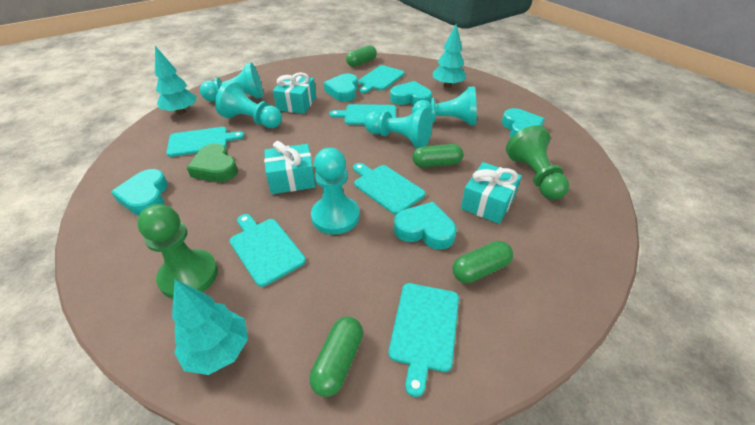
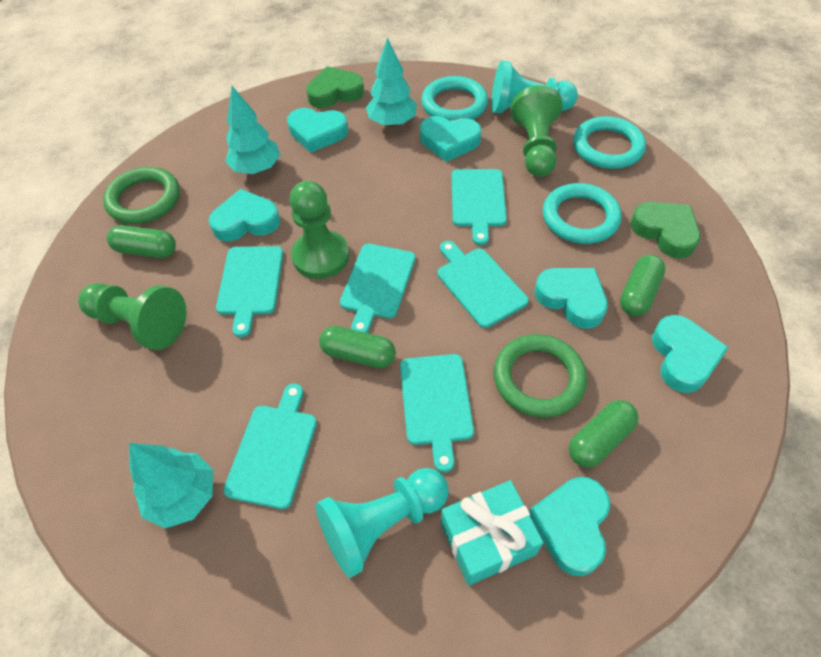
green heart: [187,143,238,182] = 1 -> [306,66,364,108] [630,202,700,258] = 2
green pawn: [137,204,218,299] [506,125,569,200] = 2 -> [78,283,186,350] [289,181,349,279] [510,86,562,177] = 3
green ring: none = 0 -> [103,167,180,224] [494,334,587,418] = 2
turquoise gift: [264,141,315,194] [273,72,316,114] [461,162,522,224] = 3 -> [441,480,543,586] = 1
turquoise heart: [111,169,168,215] [324,74,358,102] [390,81,432,105] [394,202,456,250] [502,108,545,138] = 5 -> [209,189,280,241] [287,108,348,153] [420,116,482,162] [529,477,610,576] [535,268,608,329] [652,315,729,393] = 6
turquoise pawn: [200,63,263,102] [215,81,282,128] [311,148,360,234] [364,107,433,148] [412,86,477,126] = 5 -> [316,468,448,578] [491,60,578,114] = 2
turquoise ring: none = 0 -> [421,76,488,121] [543,183,622,244] [573,116,646,169] = 3

